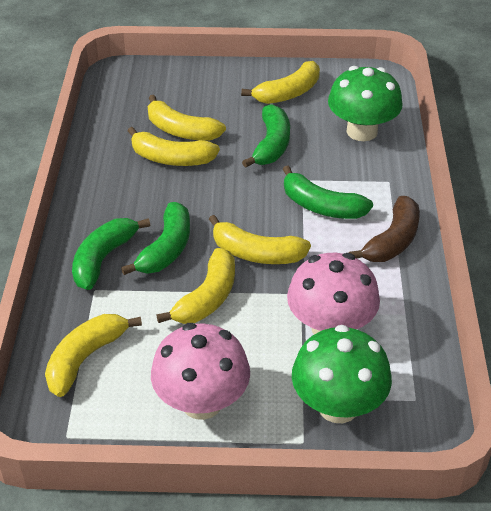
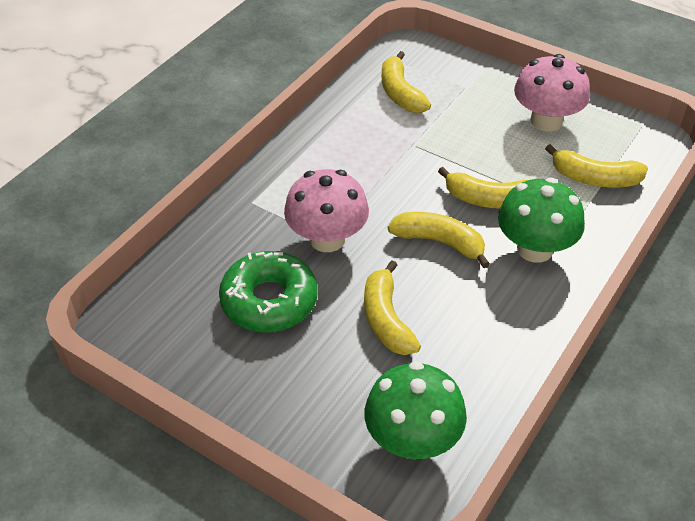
brown banana: [349,196,420,262] = 1 -> none = 0
green banana: [72,218,150,290] [121,202,190,275] [242,104,290,168] [283,165,373,219] = 4 -> none = 0
green donut: none = 0 -> [219,251,318,332] = 1
yellow banana: [45,314,142,397] [128,127,220,166] [148,95,226,141] [156,248,235,324] [209,215,311,264] [241,61,320,104] = 6 -> [364,261,421,355] [382,51,431,113] [388,212,490,268] [438,167,528,209] [545,144,648,188] = 5

